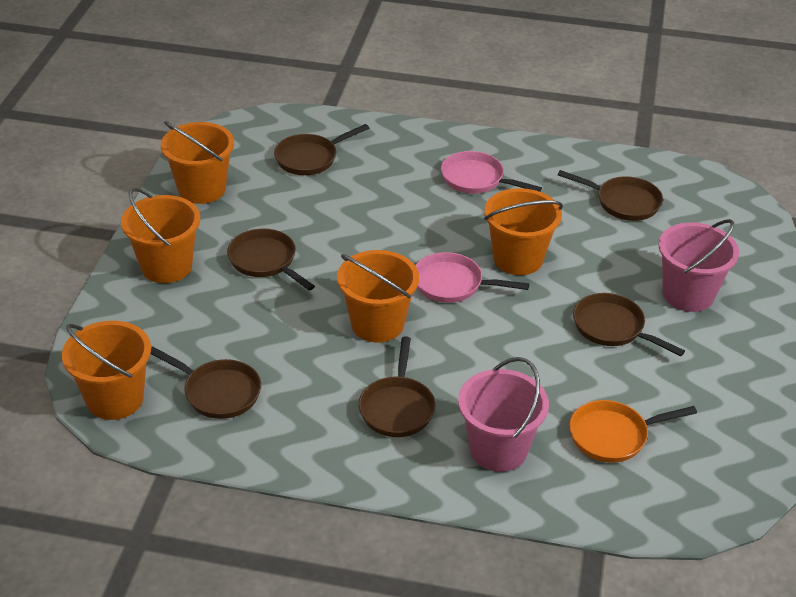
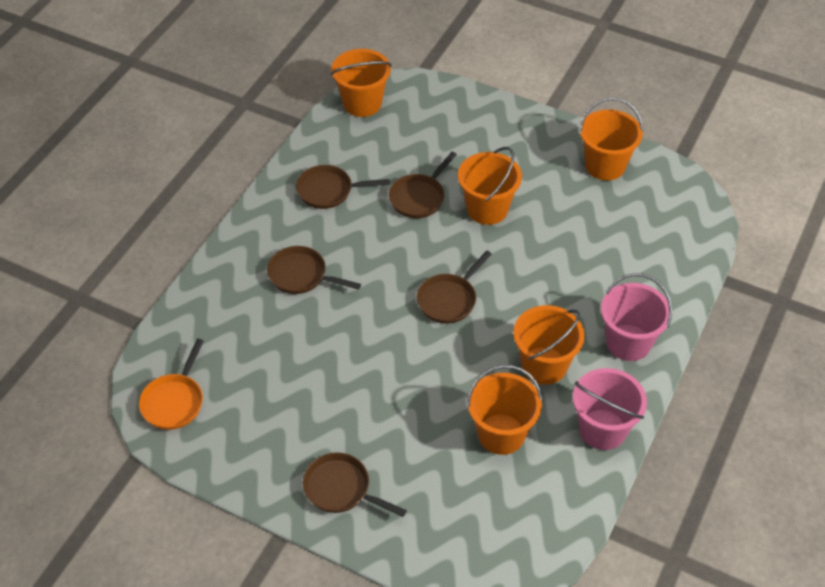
brown pan: [151,347,261,419] [227,228,315,291] [274,124,369,175] [359,336,436,437] [558,170,663,221] [573,293,685,356] = 6 -> [267,246,361,294] [296,165,390,209] [303,453,407,517] [389,152,457,218] [417,251,492,324] = 5
pink pan: [415,252,529,303] [441,151,542,194] = 2 -> none = 0

